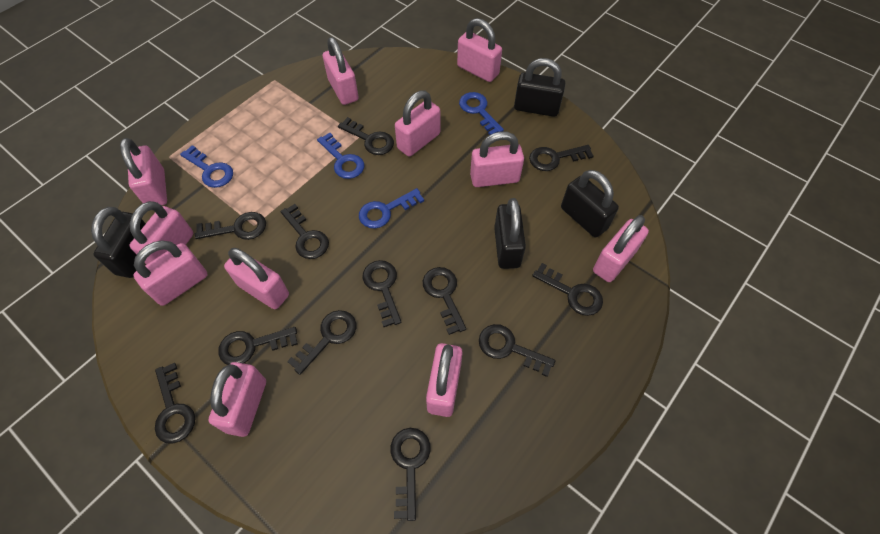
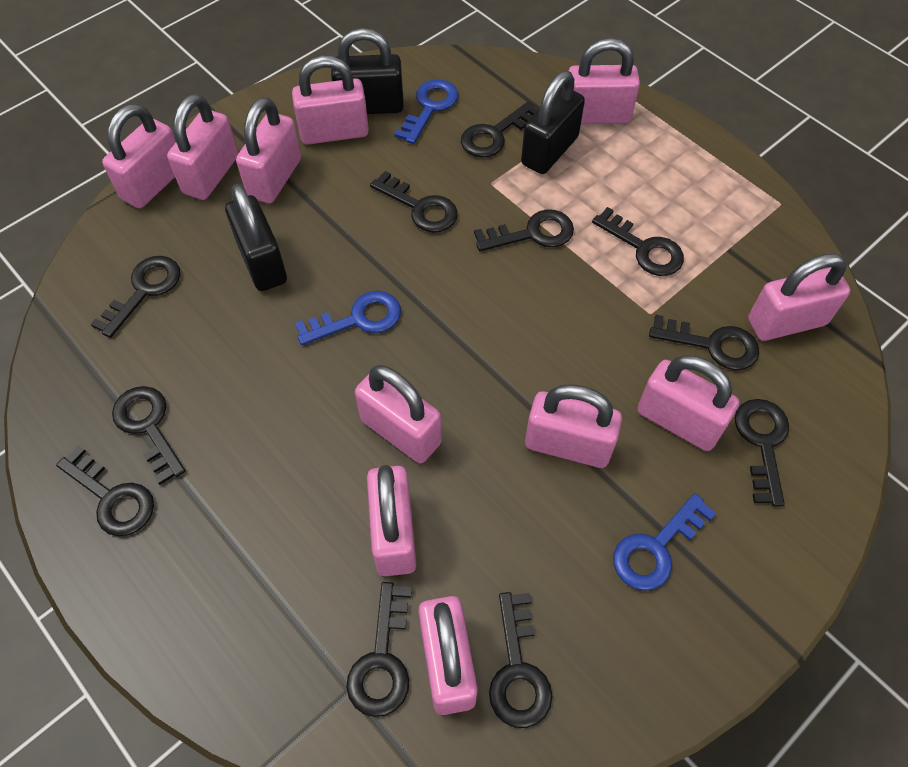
black key: [155,363,195,444] [195,212,266,240] [218,327,298,365] [280,204,329,259] [287,310,356,375] [338,117,394,155] [362,260,401,327] [390,428,431,521] [423,267,466,335] [479,324,555,377] [529,145,594,171] [532,263,603,316] = 12 -> [56,445,154,536] [91,256,180,338] [112,386,186,485] [346,582,412,717] [370,171,458,233] [461,101,538,157] [474,209,574,251] [489,592,552,728] [592,207,684,276] [649,315,759,370] [734,399,789,506] = 11
black padlock: [91,207,146,278] [494,198,526,269] [514,58,566,117] [561,170,619,237] = 4 -> [225,184,287,291] [331,28,404,114] [521,71,585,174] = 3
blue key: [180,145,233,188] [317,132,364,179] [359,188,424,228] [459,92,504,135] = 4 -> [295,291,401,345] [395,79,458,144] [613,493,717,591] = 3

